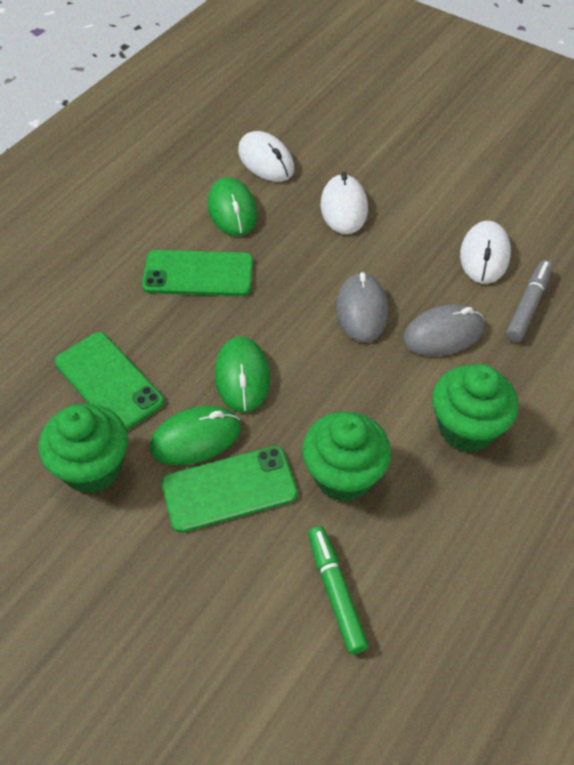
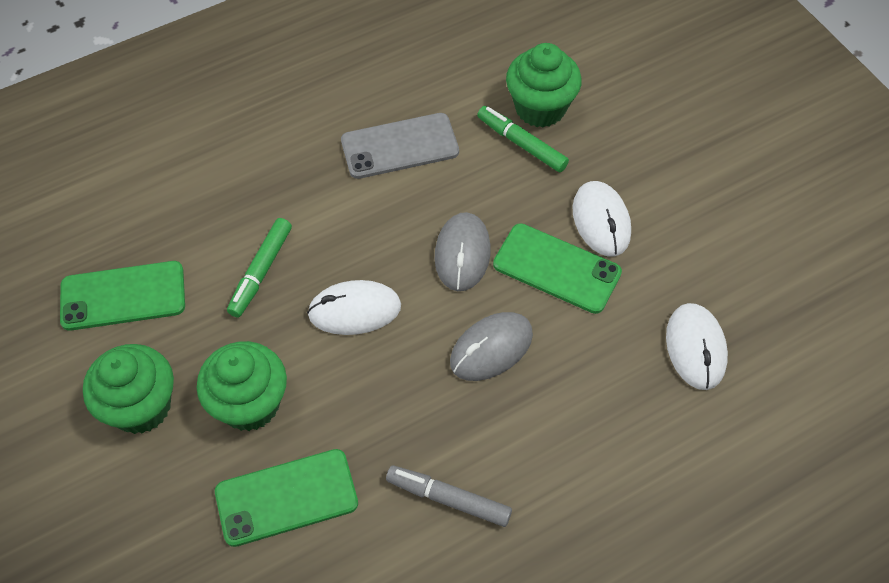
green marker: [308,526,368,654] = 1 -> [227,218,292,317] [477,106,569,172] = 2
green mouse: [150,406,241,465] [208,177,257,236] [215,336,270,413] = 3 -> none = 0
grey phone: none = 0 -> [341,113,459,179] = 1

